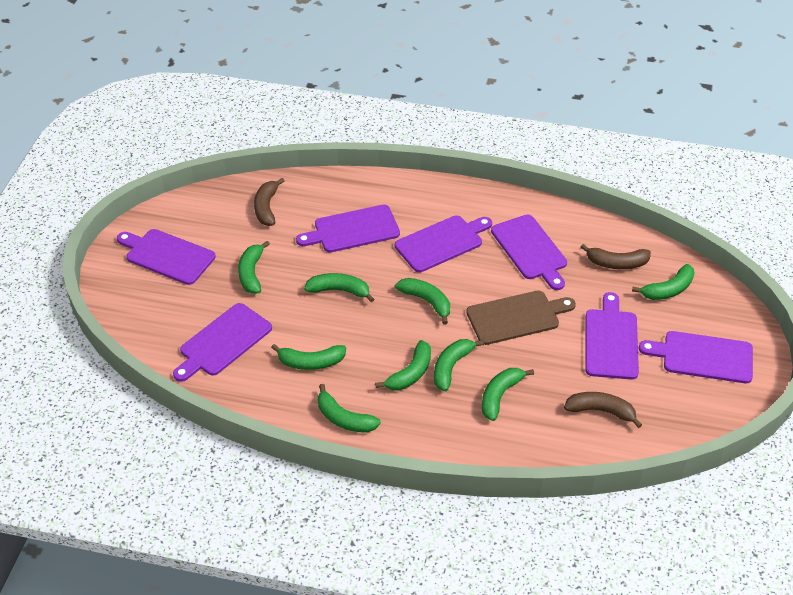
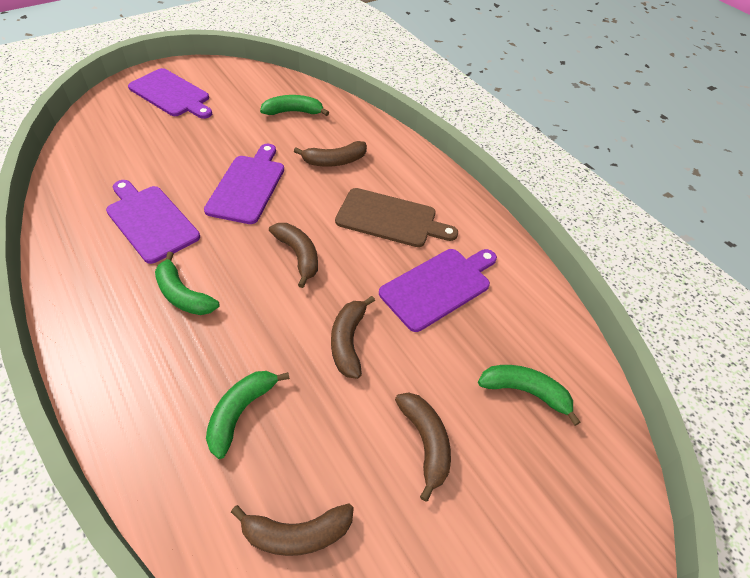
brown banana: [254,178,284,226] [564,392,642,428] [581,244,651,269] = 3 -> [231,504,354,556] [269,223,318,288] [294,141,367,167] [331,296,375,379] [395,392,451,502] = 5
green banana: [238,241,270,294] [271,344,346,370] [304,273,374,302] [318,384,381,433] [375,340,431,390] [395,278,450,324] [434,339,484,391] [482,368,534,421] [632,264,694,300] = 9 -> [155,252,219,315] [206,371,290,459] [260,95,329,116] [478,365,580,426] = 4
purple cutting board: [117,229,216,285] [173,303,272,382] [296,205,400,253] [395,216,492,272] [491,215,567,290] [585,292,639,380] [639,331,753,383] = 7 -> [106,180,200,264] [128,68,212,119] [204,144,284,224] [379,249,497,332] = 4

